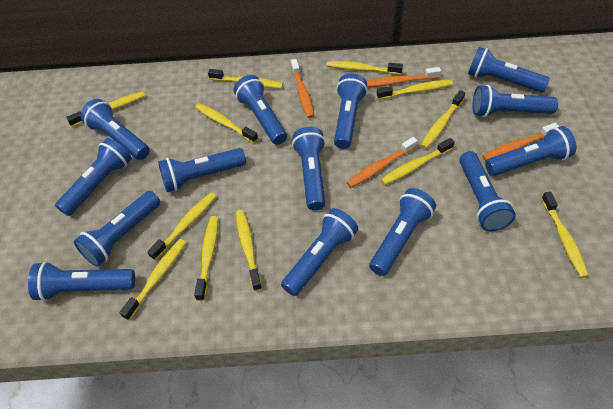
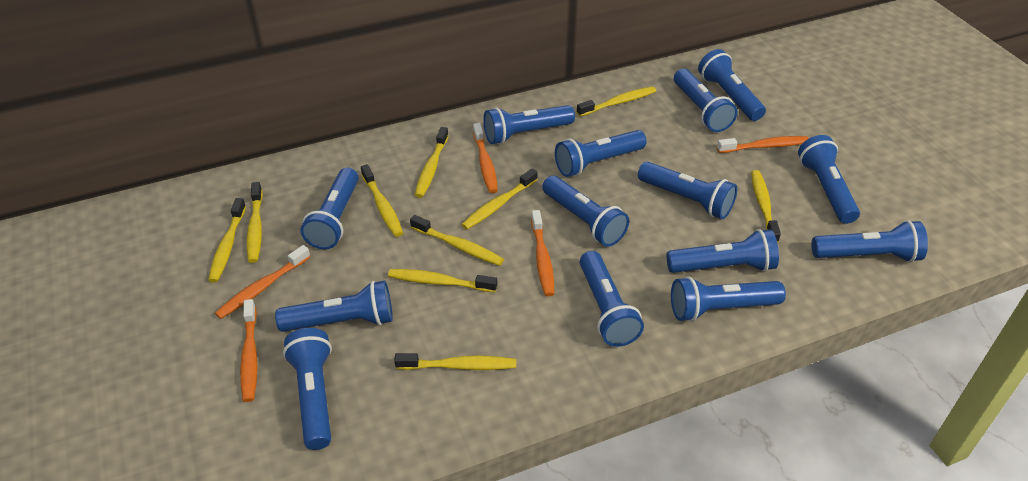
orange toothbrush: [291,59,314,118] [347,137,418,188] [367,67,441,87] [482,123,559,161] = 4 -> [215,245,310,319] [240,299,257,402] [473,123,498,193] [531,210,554,296] [717,136,809,153] = 5
yellow toothbrush: [66,91,145,127] [119,239,186,320] [147,192,216,260] [194,216,218,301] [195,103,258,143] [208,69,283,89] [236,210,262,291] [327,61,403,75] [377,80,453,100] [381,138,454,185] [421,90,465,149] [541,192,589,278] = 12 -> [208,198,246,283] [247,182,263,263] [361,164,403,237] [388,269,497,292] [394,353,516,370] [410,215,504,266] [415,127,449,198] [461,168,538,230] [577,86,656,117] [751,170,781,243] = 10

